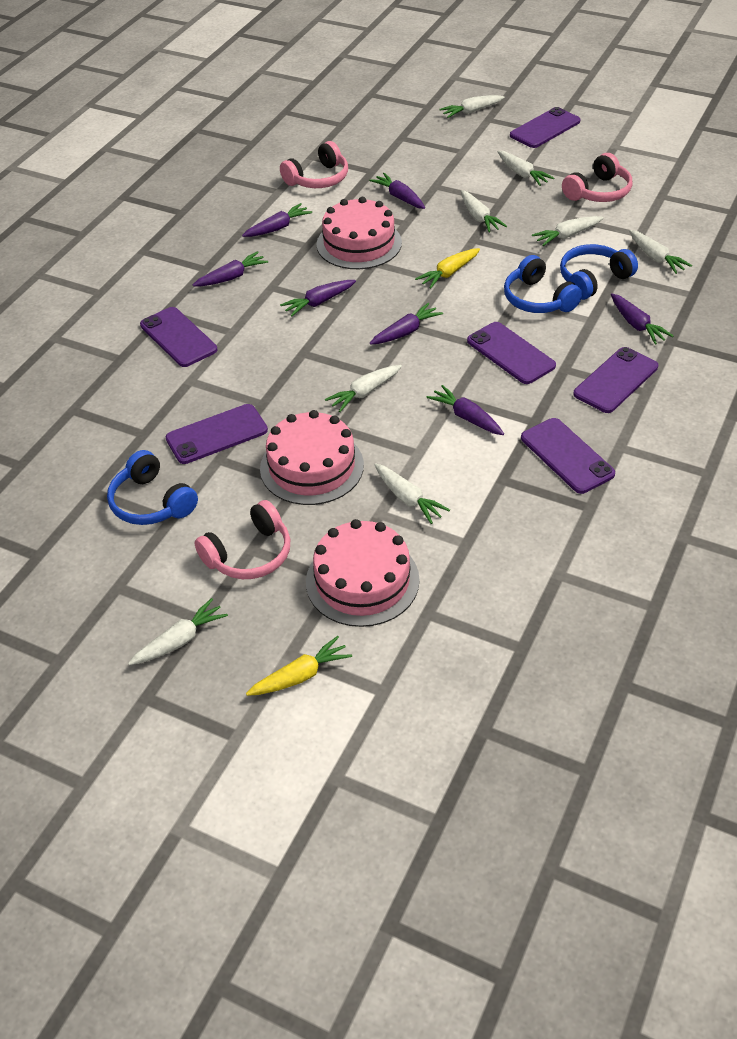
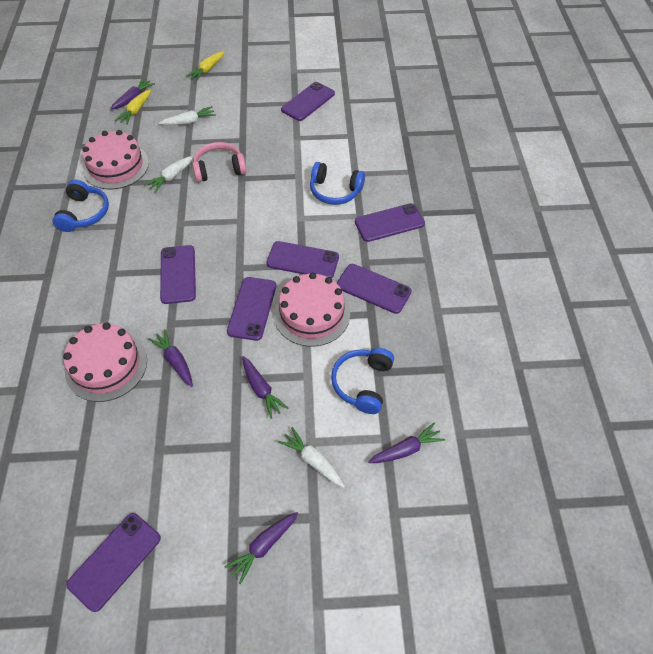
pink headphones: [195,500,290,579] [280,141,348,188] [562,153,632,202] = 3 -> [192,142,247,182] = 1
purple carrot: [193,251,268,286] [242,203,312,237] [280,280,356,317] [369,173,425,209] [370,303,443,345] [427,385,504,435] [611,293,674,345] = 7 -> [110,78,155,110] [148,329,193,387] [224,512,298,585] [242,356,289,419] [368,422,445,463] = 5
purple phone: [140,307,217,367] [166,404,268,464] [467,322,556,384] [510,107,580,148] [521,418,615,494] [573,347,658,413] = 6 -> [66,513,161,612] [160,245,196,304] [227,277,276,341] [266,241,339,278] [281,82,335,121] [337,264,412,314] [355,203,425,242] = 7
white carrot: [128,598,228,665] [325,365,402,412] [374,463,450,524] [439,95,504,118] [461,190,507,233] [498,151,554,186] [532,216,603,246] [629,230,692,274] = 8 -> [145,156,194,192] [159,106,216,125] [278,427,345,488] = 3

